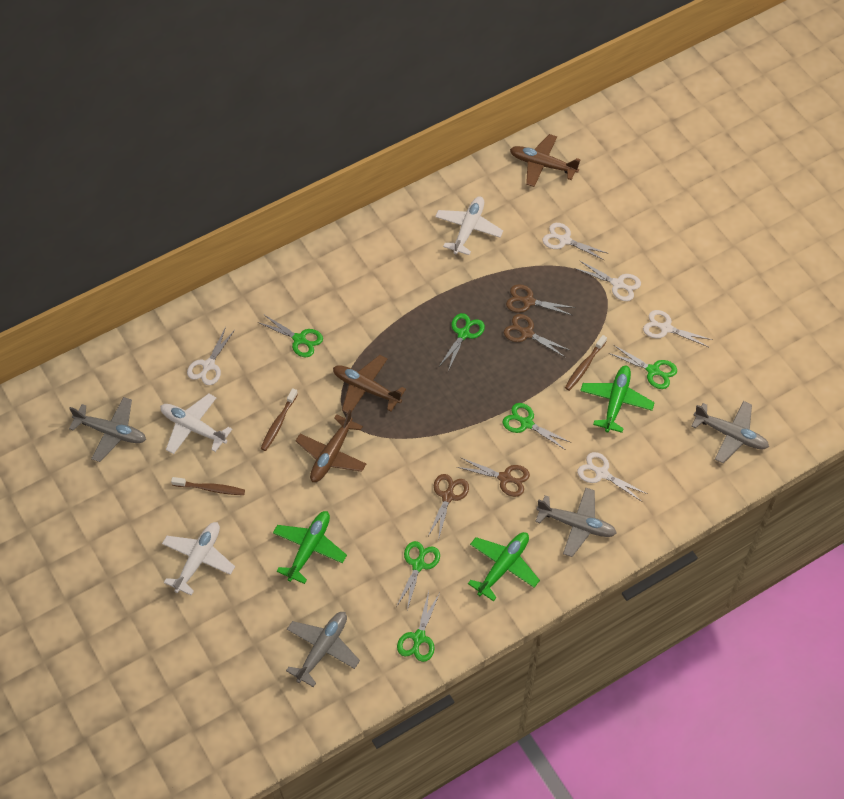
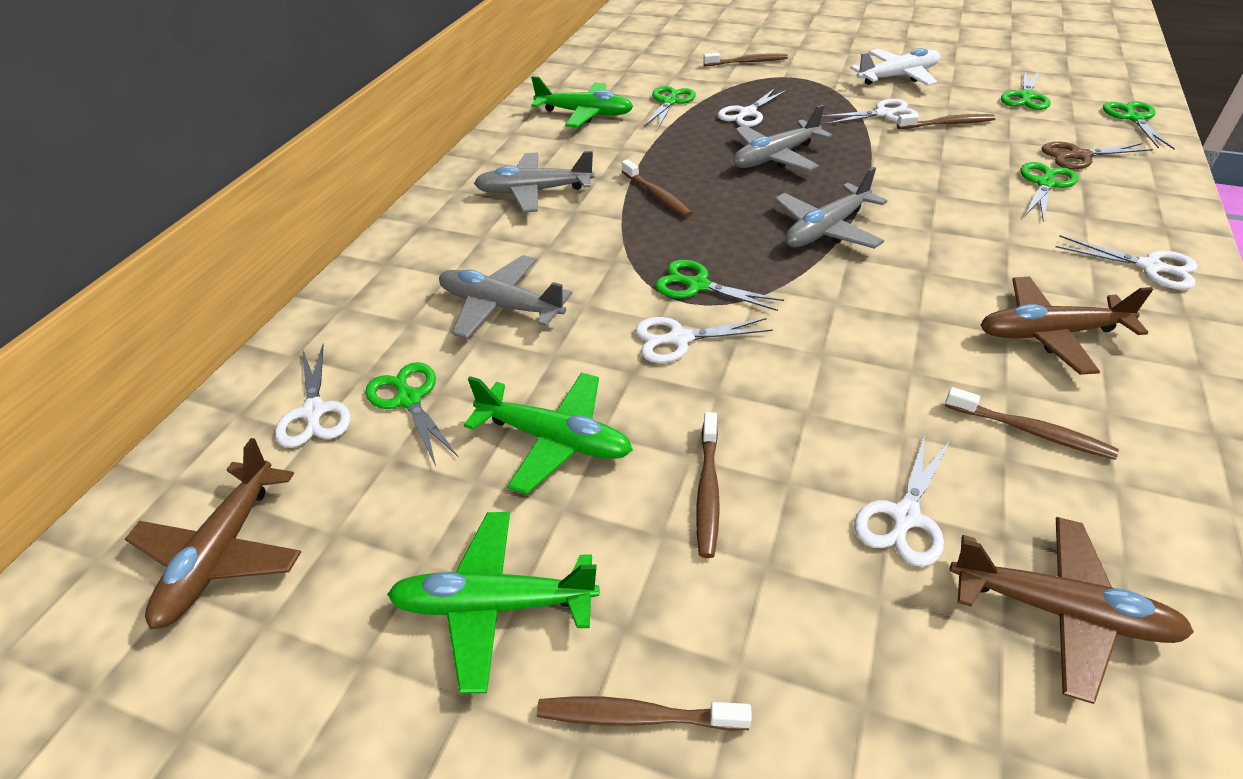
brown scissors: [428,474,469,540] [457,457,530,497] [504,314,571,358] [506,284,575,316] = 4 -> [1042,142,1153,169] = 1
brown toothbrush: [171,477,245,495] [260,388,298,451] [565,335,607,391] = 3 -> [537,697,752,731] [621,159,692,218] [696,412,720,558] [703,53,788,66] [897,113,996,129] [945,387,1119,460] = 6
white plane: [160,394,232,454] [162,522,235,595] [435,196,503,255] = 3 -> [850,48,940,86] = 1
white scissors: [187,327,235,385] [542,223,609,260] [574,260,641,301] [577,452,647,502] [643,310,713,347] = 5 -> [275,344,351,448] [635,317,773,363] [718,88,787,127] [822,99,918,124] [854,434,949,567] [1056,235,1198,290] = 6

